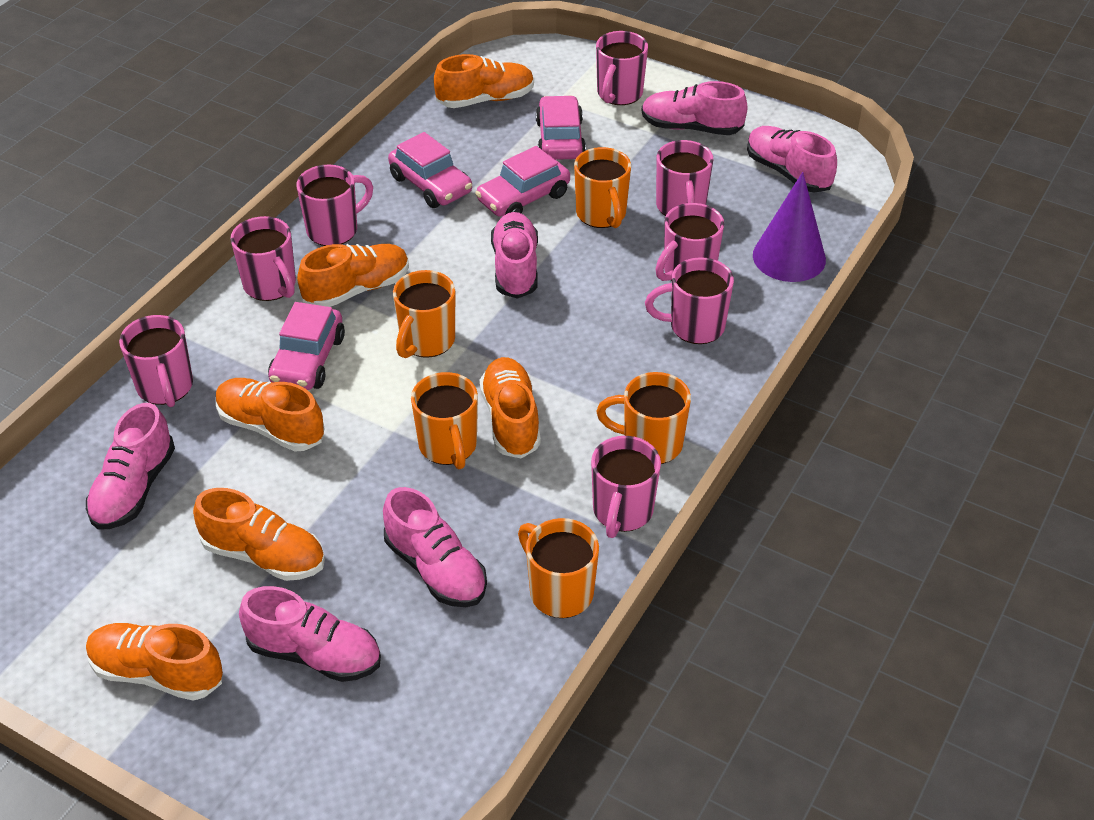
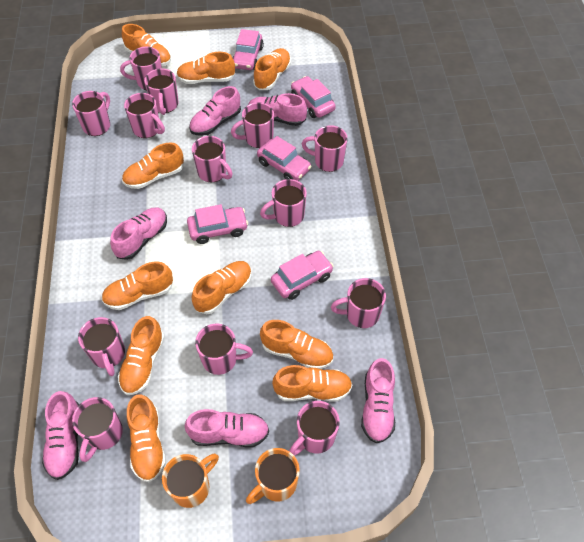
orange mug: [393,270,455,358] [411,372,478,469] [518,518,599,618] [574,147,631,228] [596,372,691,464] = 5 -> [162,454,219,508] [246,448,300,504] = 2
orange shoe: [86,623,223,701] [193,488,325,581] [216,378,325,451] [297,244,409,307] [434,54,534,108] [479,357,541,458] = 6 -> [101,261,173,310] [118,316,165,395] [122,24,171,66] [122,142,184,189] [127,394,166,482] [176,52,235,84] [192,261,252,314] [253,48,291,90] [260,320,333,369] [272,365,352,402] = 10
pink car: [268,302,345,390] [388,132,472,208] [475,146,570,217] [536,95,586,160] = 4 -> [187,204,248,244] [232,29,264,70] [257,136,312,181] [271,251,333,300] [291,76,336,118] = 5
pink mug: [119,315,193,407] [230,216,296,301] [296,165,373,246] [591,436,661,538] [596,31,648,105] [645,257,734,344] [655,203,724,281] [656,140,713,216] = 8 -> [72,91,110,136] [72,397,123,462] [78,317,125,376] [120,47,162,90] [124,93,165,138] [144,68,179,115] [192,136,233,182] [195,324,253,375] [231,102,274,148] [260,179,307,227] [289,401,340,456] [302,125,348,172] [331,278,386,328] = 13
purple cone: [753,172,826,282] = 1 -> none = 0

